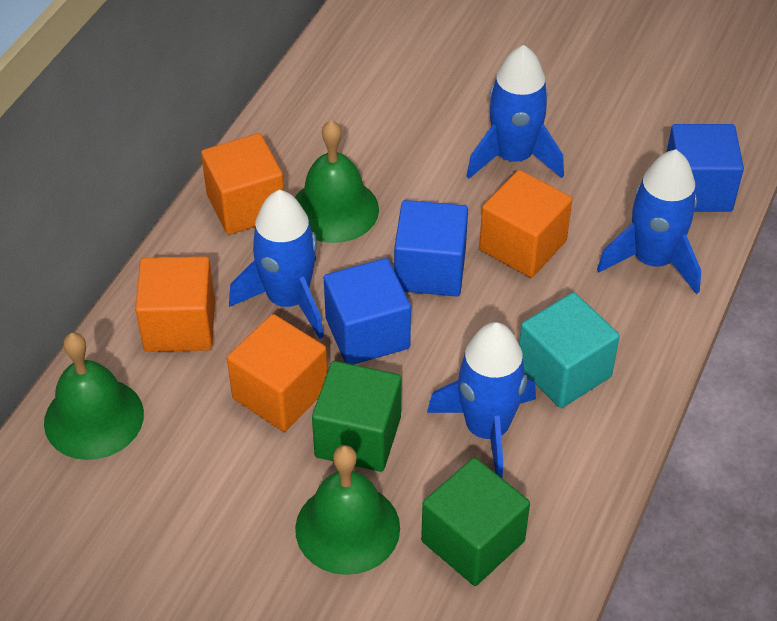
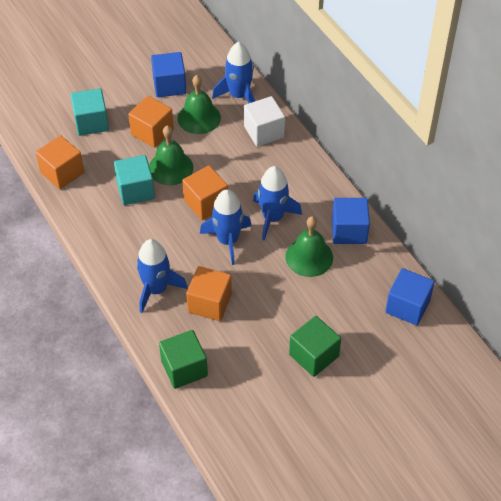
turquoise cube: [519,292,620,408] = 1 -> [71,88,109,136] [114,155,155,205] = 2
white cube: none = 0 -> [244,96,285,147] = 1

